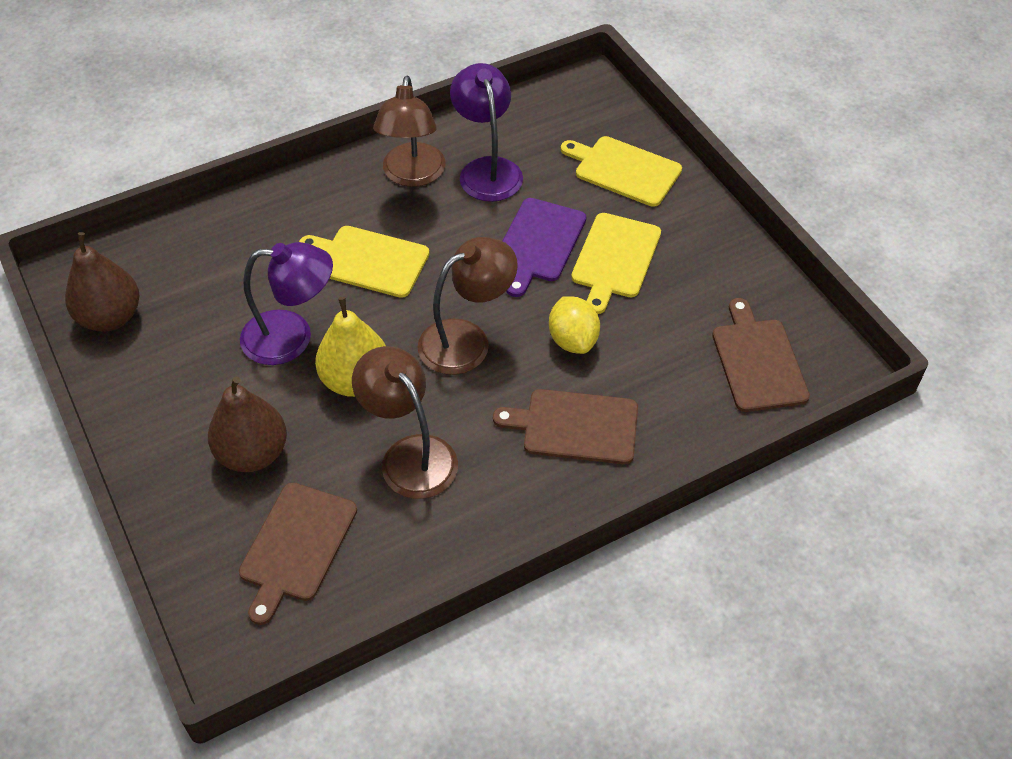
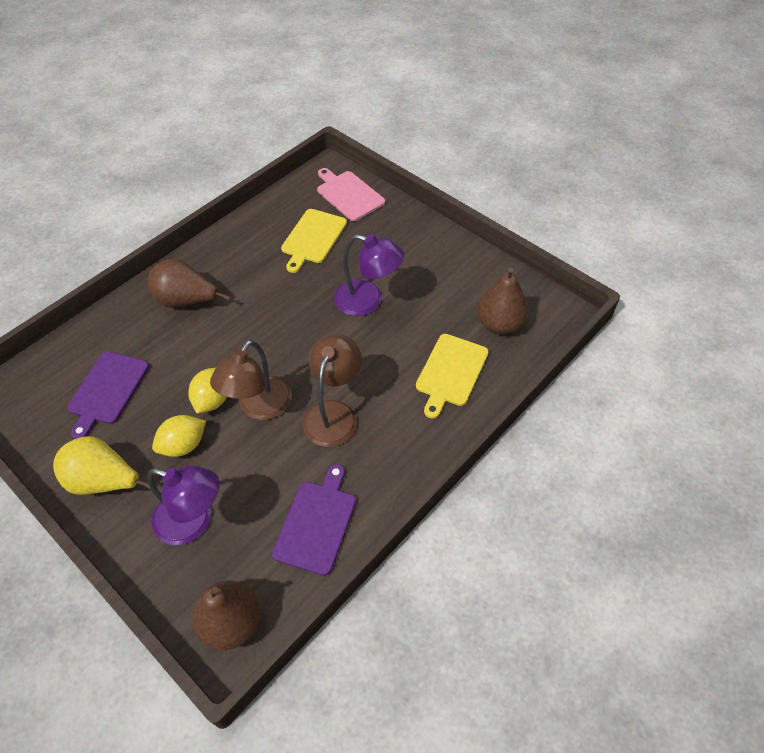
brown cutting board: [239,482,357,625] [493,389,638,464] [712,298,810,412] = 3 -> none = 0
brown lamp: [352,346,458,499] [373,76,446,187] [417,237,518,375] = 3 -> [210,340,292,420] [303,334,362,447] = 2
brown pear: [65,232,139,331] [208,376,287,472] = 2 -> [147,258,230,308] [192,581,260,651] [477,268,528,334] = 3
pink cutting board: none = 0 -> [317,168,385,221] = 1
purple cutting board: [503,198,586,297] = 1 -> [67,351,149,439] [272,464,356,576] = 2
yellow cutting board: [299,226,430,298] [561,136,682,207] [571,213,661,314] = 3 -> [281,209,347,273] [416,334,489,419] = 2
yellow lemon: [549,296,600,354] = 1 -> [152,415,206,457] [188,368,227,414] = 2

